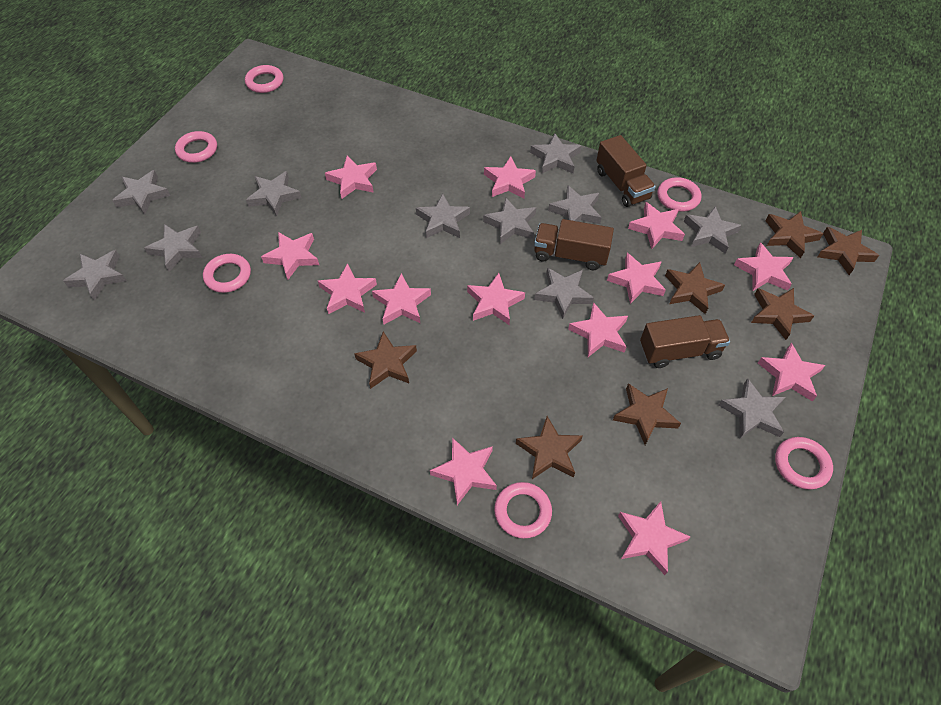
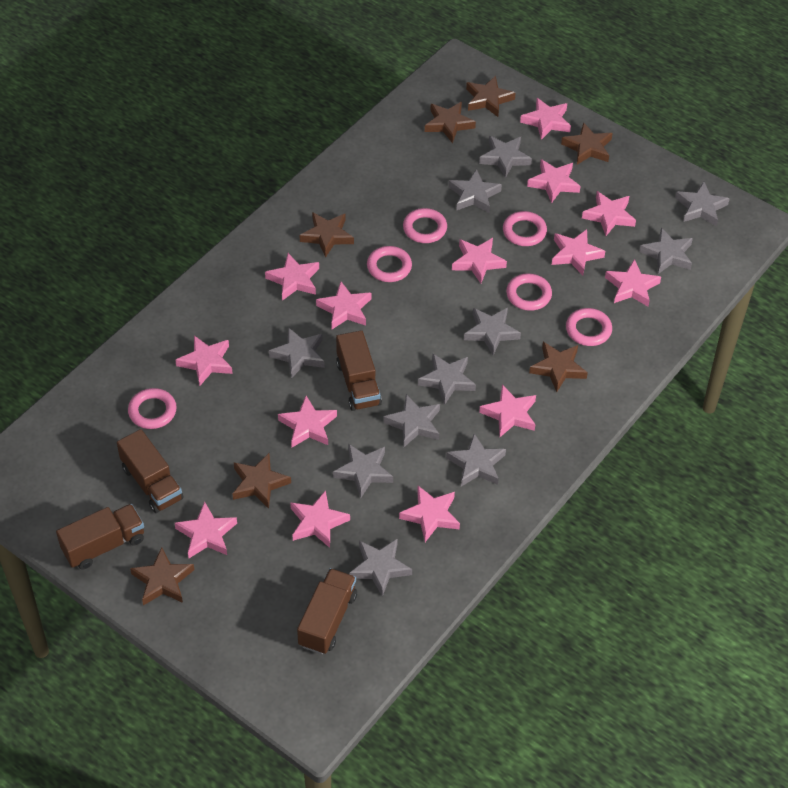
brown truck: [534,219,614,270] [596,135,656,207] [640,315,730,368] = 3 -> [56,504,144,570] [117,429,184,513] [297,568,357,654] [336,330,382,411] = 4
pink star: [261,232,319,280] [318,263,377,314] [325,156,377,199] [372,273,431,324] [430,438,497,505] [467,273,525,325] [484,156,536,199] [568,302,628,357] [607,253,666,304] [618,501,691,575] [628,202,685,249] [734,242,794,291] [758,343,826,401] = 13 -> [175,336,233,386] [175,502,237,558] [265,253,319,301] [278,396,337,447] [290,490,350,548] [316,282,371,329] [399,486,460,542] [452,238,507,283] [479,385,536,437] [520,98,571,140] [527,159,580,204] [552,229,605,275] [582,191,636,236] [605,259,661,306] = 14

